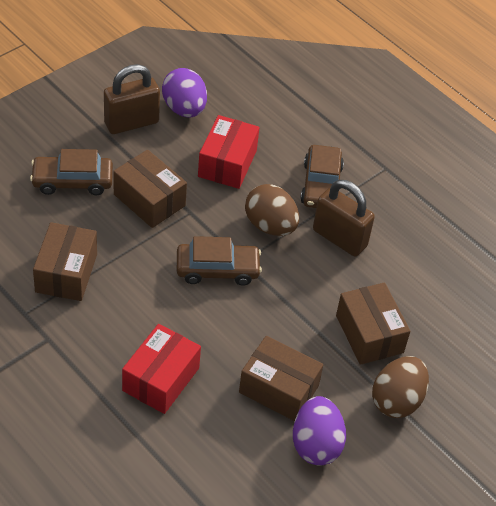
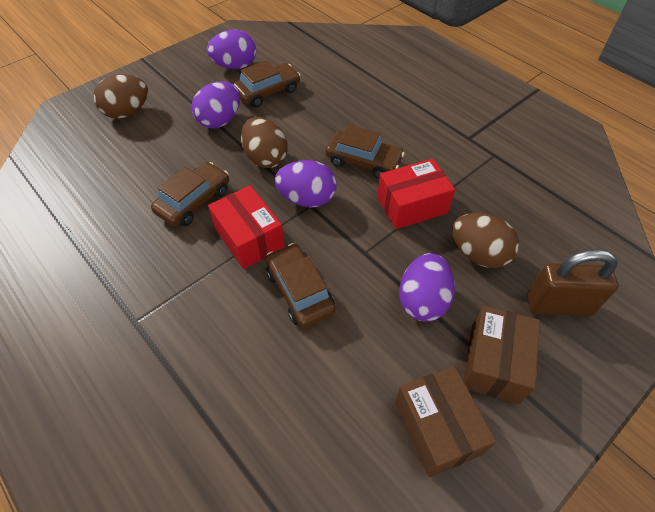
brown box: [33,222,97,301] [113,150,187,228] [239,336,323,421] [336,283,410,365] = 4 -> [395,366,496,477] [463,305,540,404] = 2
brown car: [30,149,113,195] [177,236,262,286] [300,145,344,208] = 3 -> [151,162,229,226] [233,60,301,107] [265,243,336,328] [326,125,405,179] = 4
brown egg: [245,184,299,236] [372,356,429,418] = 2 -> [93,74,148,119] [241,117,287,168] [452,213,519,268] = 3
brown padlock: [104,64,160,134] [313,180,375,257] = 2 -> [527,249,618,316] = 1
purple egg: [162,68,207,118] [293,396,346,466] = 2 -> [192,82,240,129] [207,30,256,69] [275,160,336,207] [399,253,455,321] = 4

